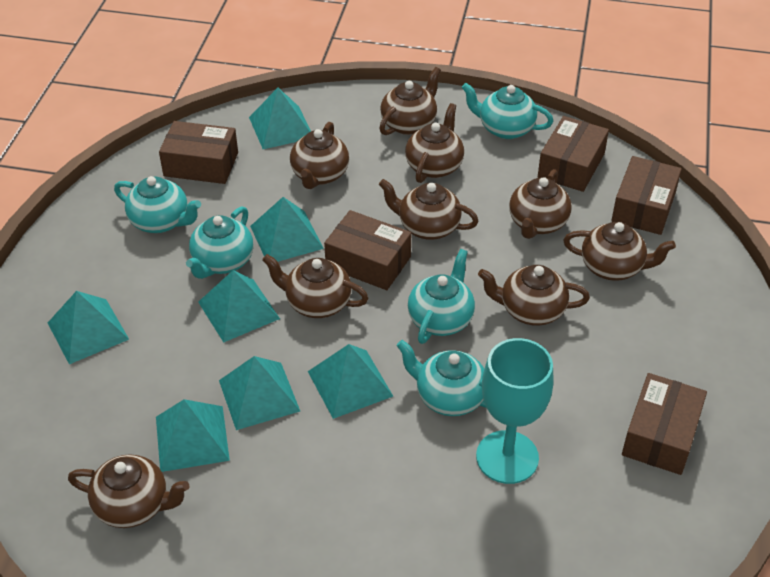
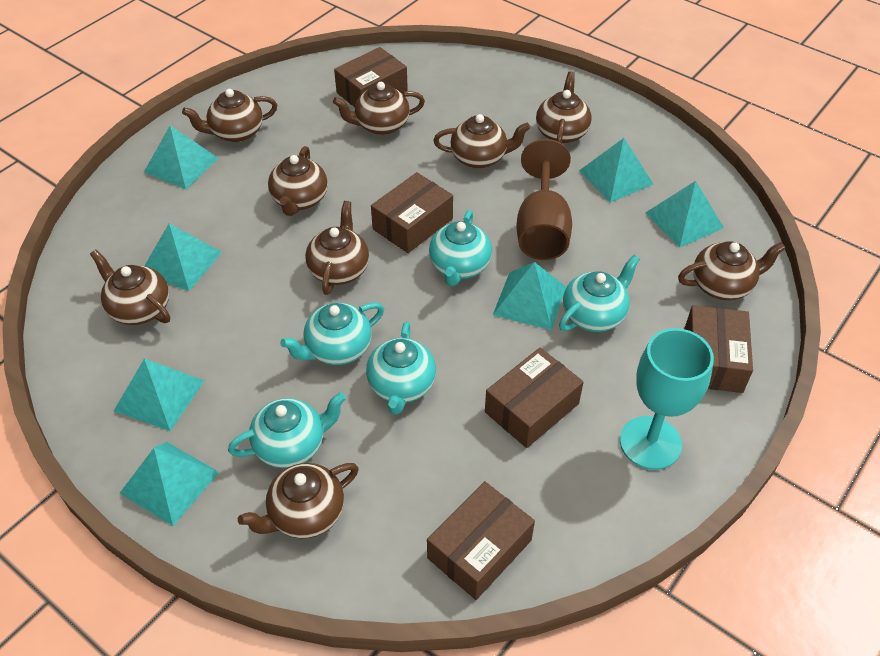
brown goblet: none = 0 -> [517,139,572,260] = 1

